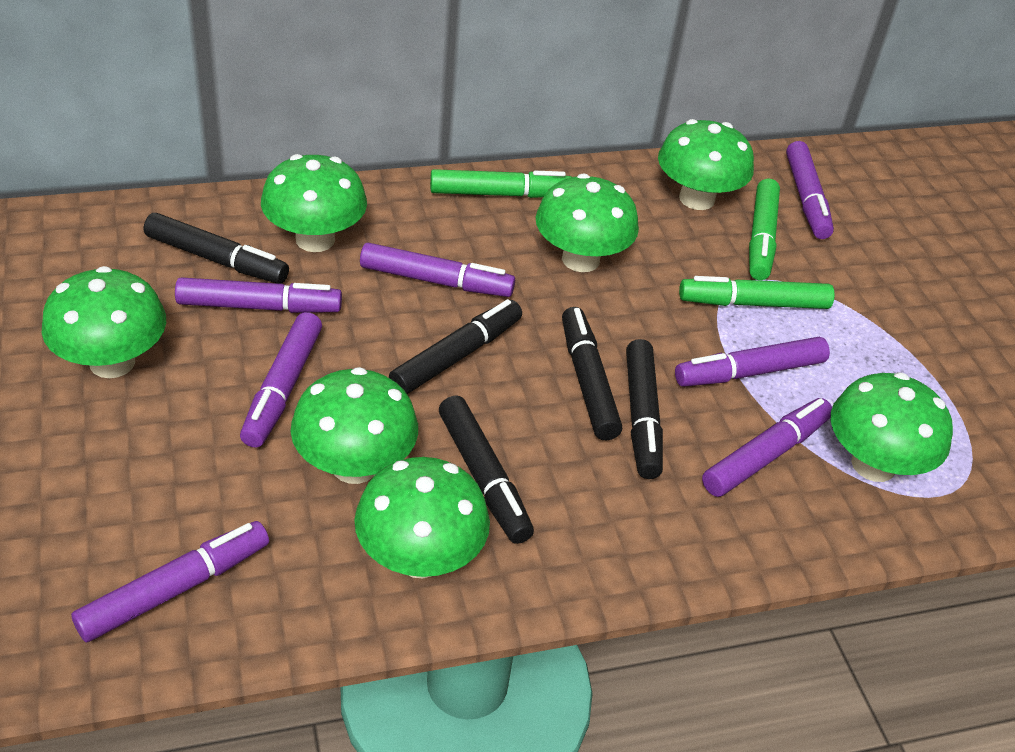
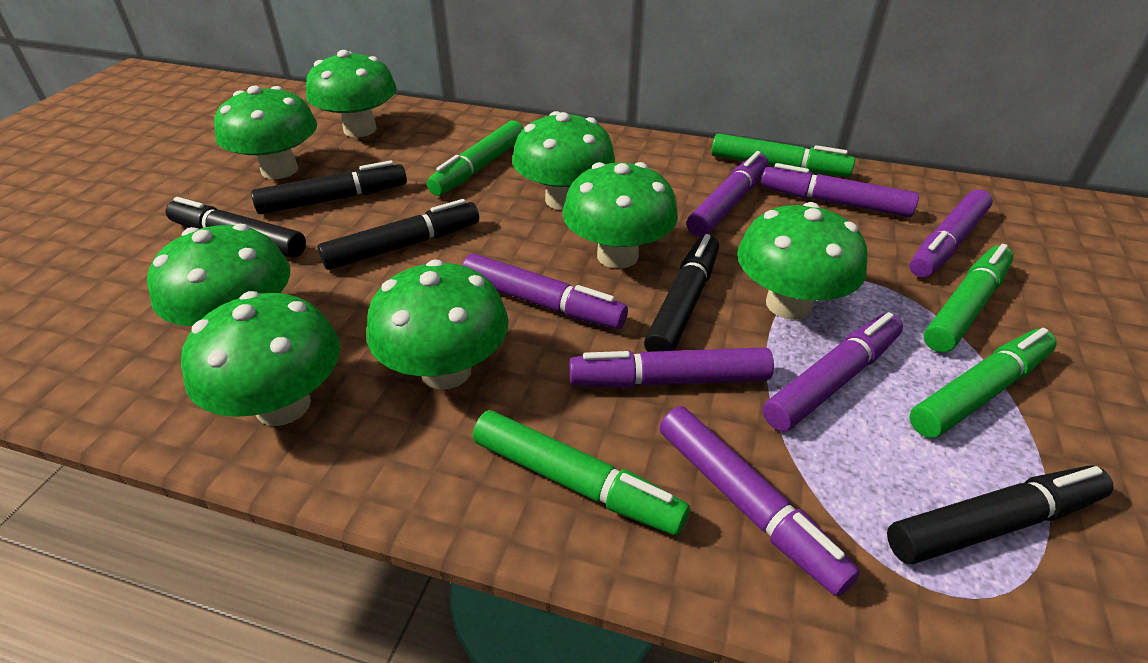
green marker: [430,169,571,198] [679,276,835,309] [749,179,780,280] = 3 -> [427,120,524,196] [473,410,690,535] [711,133,855,177] [909,328,1057,438] [923,244,1013,352] = 5
green mushroom: [42,266,166,378] [261,154,367,252] [291,367,418,484] [354,457,490,578] [536,173,639,272] [658,119,754,210] [831,373,953,482] = 7 -> [147,224,290,326] [181,291,340,426] [214,86,317,179] [306,50,397,137] [367,259,509,390] [512,111,615,210] [562,162,678,269] [737,202,867,320] = 8

